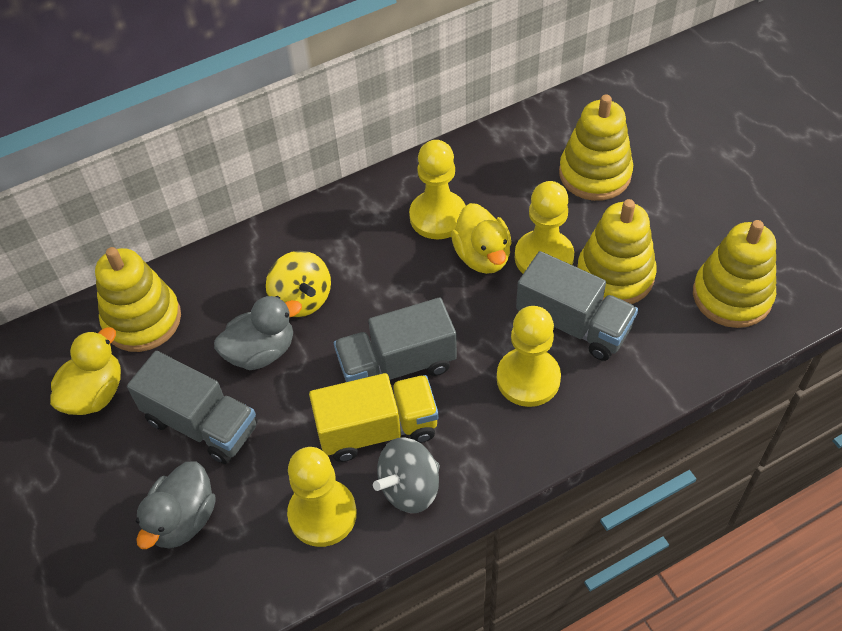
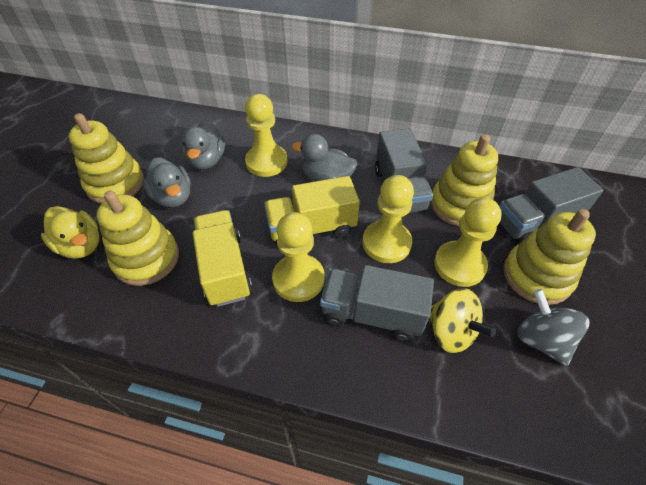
grey duck: [136,461,216,549] [214,296,302,370] = 2 -> [143,157,191,208] [182,121,225,170] [292,134,357,182] = 3
yellow duck: [50,327,121,415] [451,203,512,274] = 2 -> [41,206,100,258] = 1
yellow truck: [309,373,439,462] = 1 -> [193,210,252,307] [264,176,360,247] = 2

